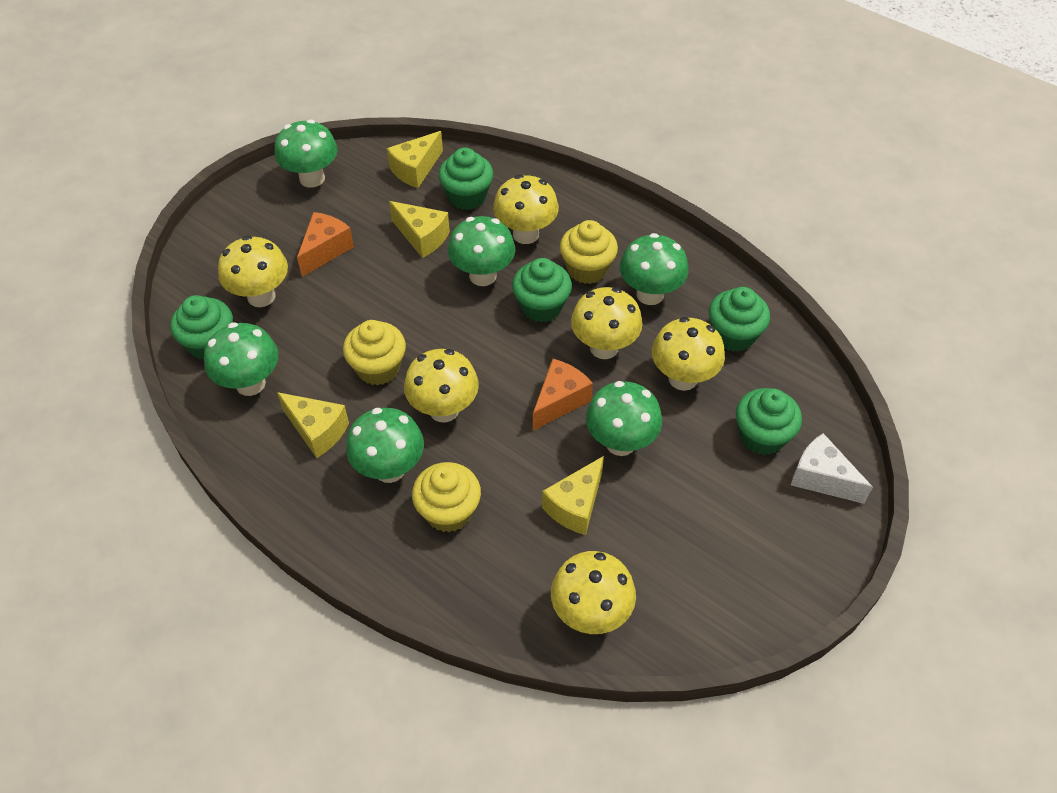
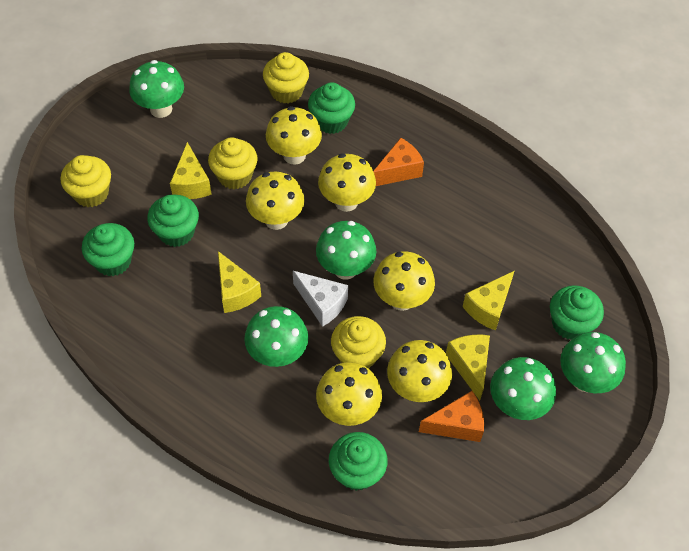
green mushroom: [204,322,278,396] [275,119,338,188] [346,408,424,483] [448,216,515,286] [586,381,662,456] [620,233,688,305] = 6 -> [129,60,184,118] [244,306,308,367] [316,221,376,280] [490,357,556,420] [560,332,626,393] = 5
yellow cupcake: [343,320,406,385] [412,462,481,532] [560,220,618,284] = 3 -> [60,155,111,207] [208,137,258,189] [263,52,309,104] [331,316,386,369] = 4

